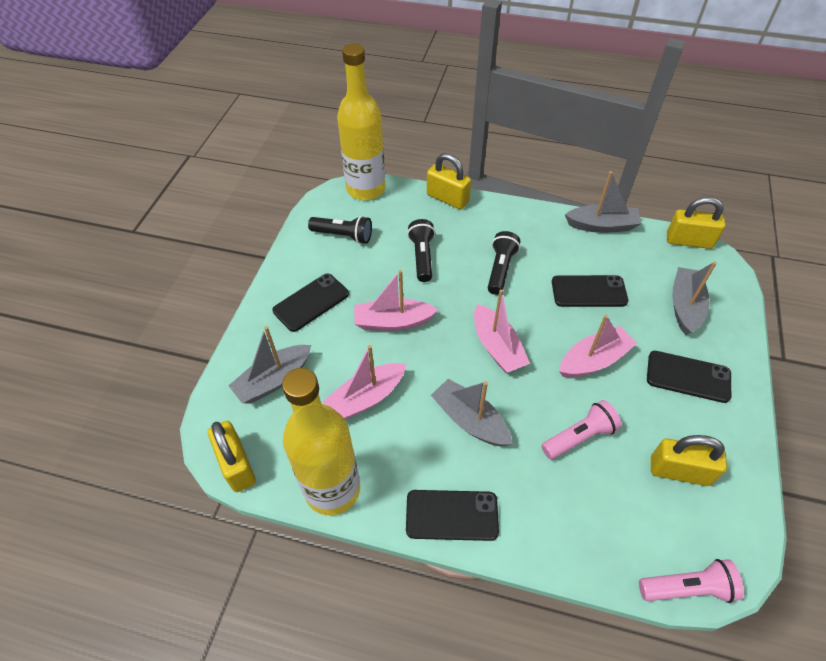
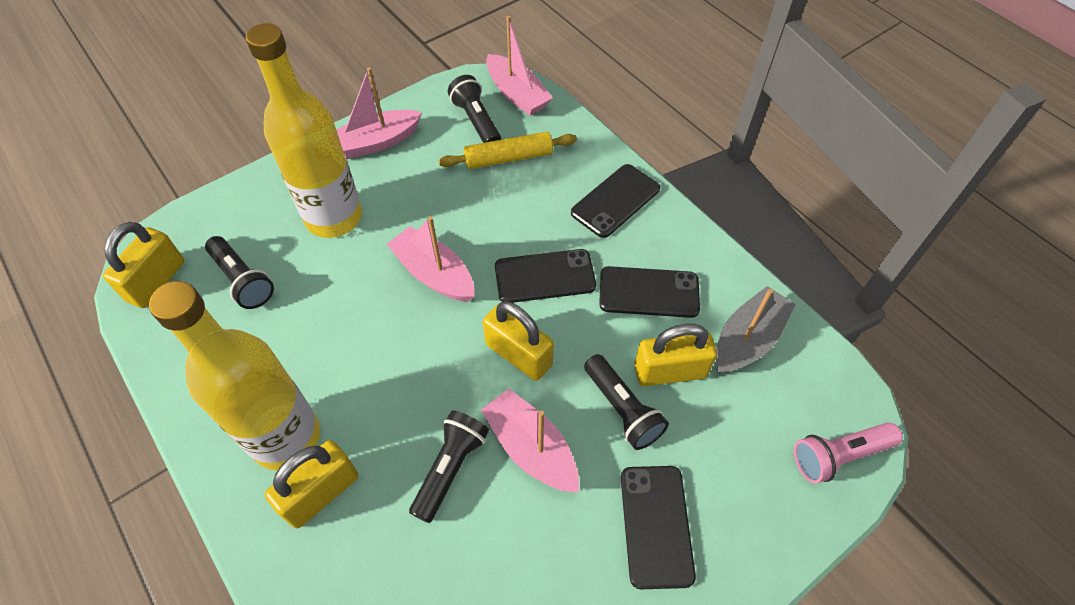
black flashlight: [308,216,372,244] [407,219,435,282] [488,231,520,295] = 3 -> [205,236,274,309] [409,410,489,523] [448,75,501,143] [584,354,669,450] = 4
grey boat: [228,326,311,403] [431,379,512,446] [565,171,642,233] [672,261,717,335] = 4 -> [716,286,796,374] = 1
pink flashlight: [541,400,622,460] [639,559,744,603] = 2 -> [794,422,903,483] = 1
yellow rolling pin: none = 0 -> [439,132,577,169] = 1

